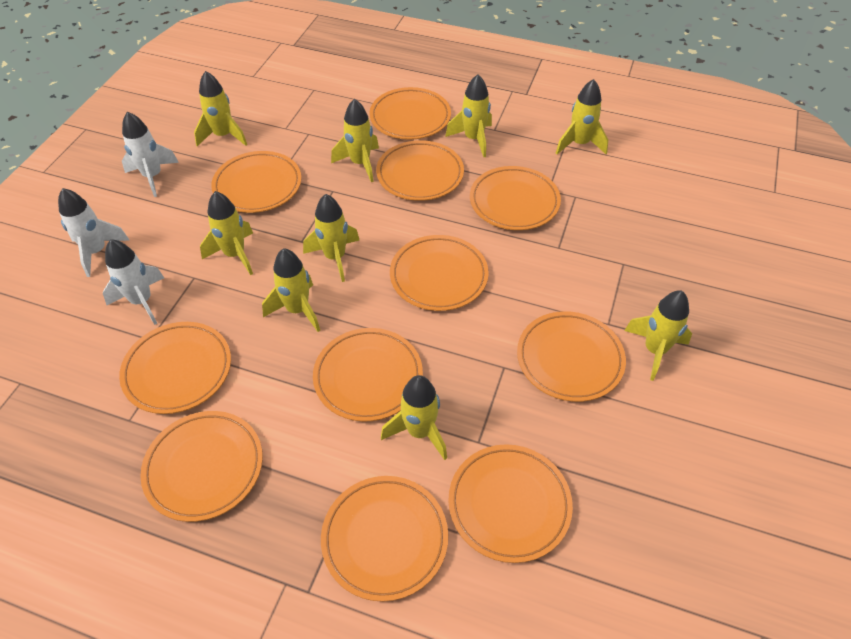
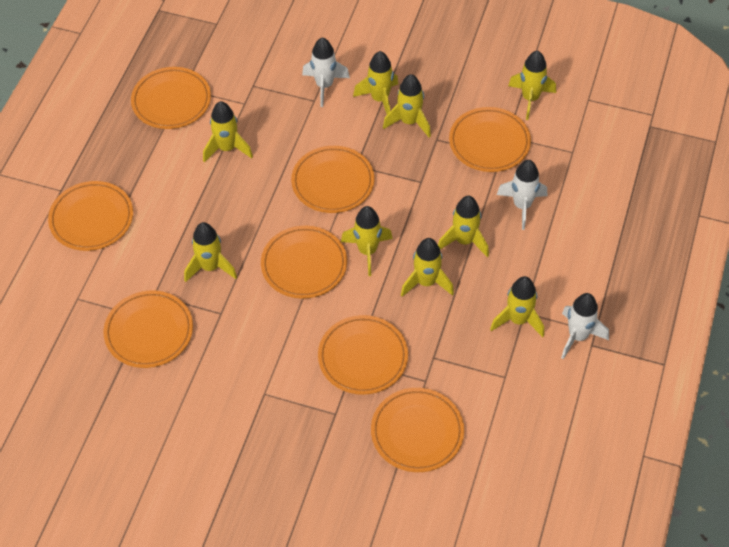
orange plate: [119,322,231,414] [140,411,263,522] [211,151,301,213] [313,328,423,422] [321,476,448,602] [369,87,451,140] [376,140,464,201] [390,235,489,311] [448,444,573,563] [470,166,561,230] [517,311,626,402] = 11 -> [48,181,133,251] [103,291,193,368] [131,67,211,129] [261,226,347,299] [291,146,374,213] [318,315,408,395] [371,388,464,472] [449,107,531,172] = 8

